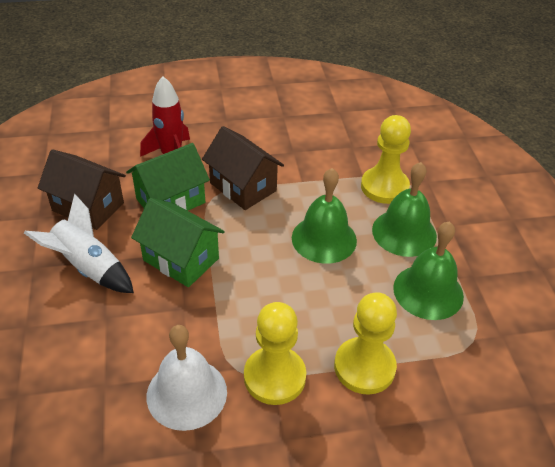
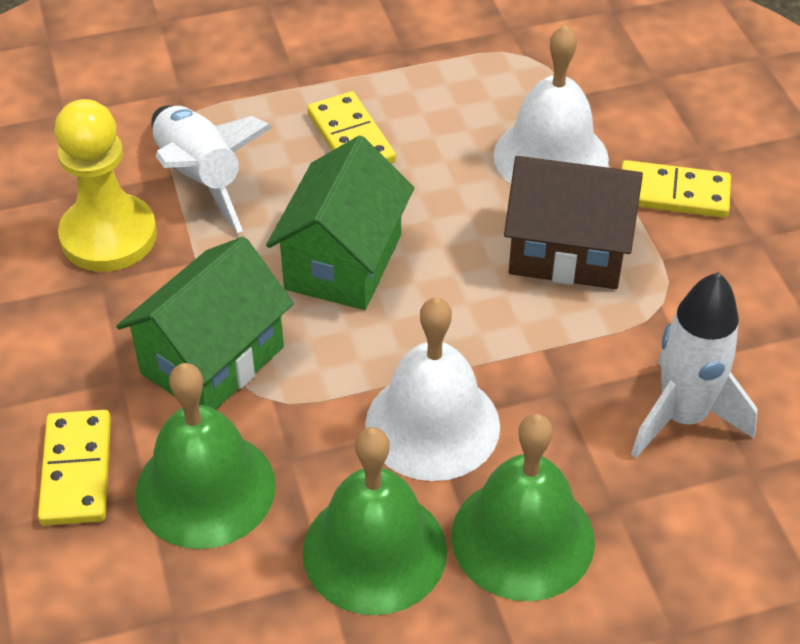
brown house: [38,149,126,230] [202,126,284,210] = 2 -> [504,156,643,289] = 1
red rocket: [140,76,190,157] = 1 -> none = 0
white bell: [147,325,227,431] = 1 -> [365,297,500,481] [494,25,609,184] = 2
white rocket: [24,194,134,293] = 1 -> [151,105,273,233] [631,272,757,458] = 2
yellow domino: none = 0 -> [38,410,111,526] [307,91,396,164] [621,160,731,218] = 3
yellow pawn: [244,302,306,405] [334,292,397,395] [361,115,411,204] = 3 -> [54,99,157,272] = 1

